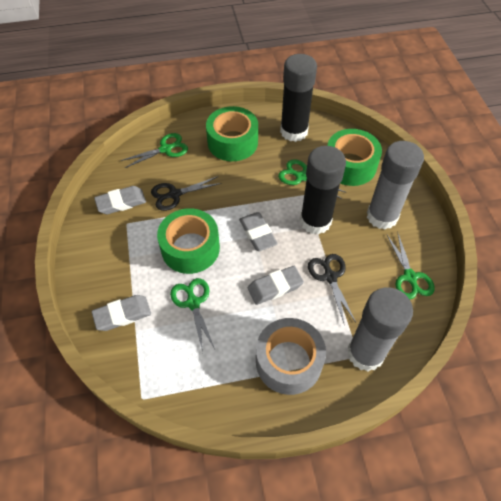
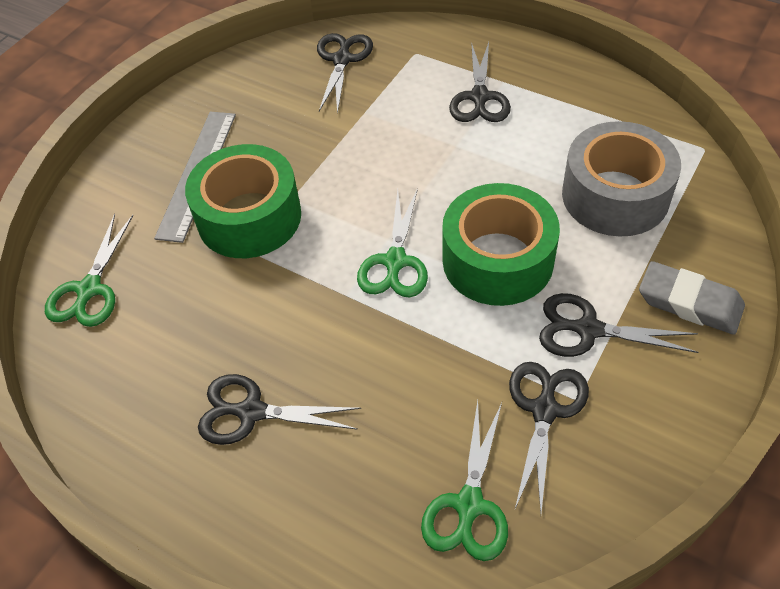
black glue stick: [280,54,317,142] [300,146,346,234] = 2 -> none = 0
black scissors: [151,176,222,211] [308,254,356,323] = 2 -> [198,374,361,445] [317,33,373,114] [449,42,511,122] [509,362,589,513] [539,293,698,357] = 5
green scissors: [121,133,188,168] [170,278,215,352] [278,159,347,199] [387,232,435,299] = 4 -> [45,214,133,327] [357,188,428,297] [421,400,508,561] = 3
green tape: [157,208,220,274] [206,106,258,161] [327,129,382,186] = 3 -> [185,144,301,258] [442,183,560,306] = 2
grey eraser: [92,295,151,331] [94,186,146,214] [239,212,278,251] [248,266,304,305] = 4 -> [639,261,745,335] = 1
grey glue stick: [347,287,413,371] [367,141,424,230] = 2 -> none = 0
grey ruler: none = 0 -> [154,111,236,243] = 1

